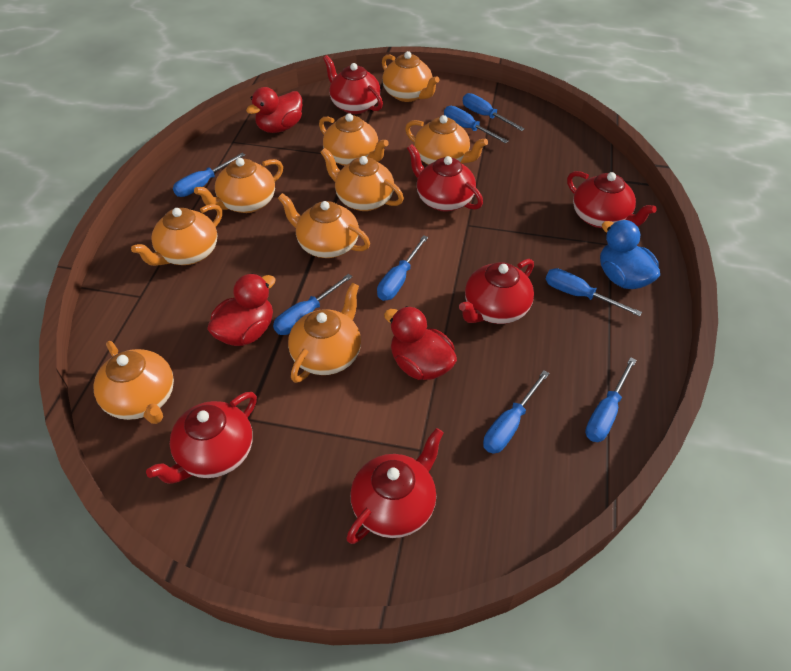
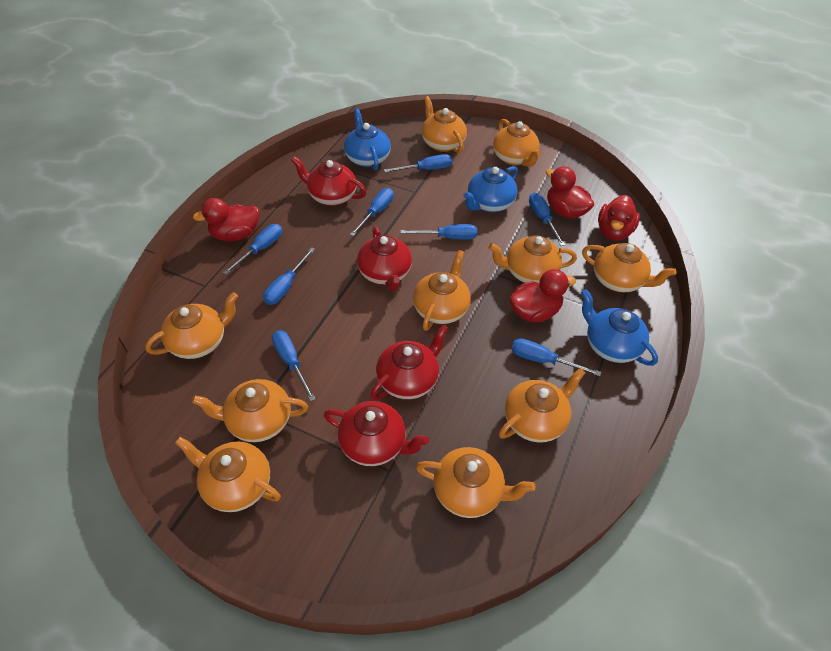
blue duck: [600,220,660,289] = 1 -> none = 0
blue teapot: none = 0 -> [344,108,391,170] [463,166,518,212] [581,289,658,366] = 3
orange teapot: [94,341,174,424] [131,204,222,266] [194,158,283,213] [278,193,370,258] [288,283,361,383] [319,113,389,166] [320,148,404,211] [382,51,440,102] [405,115,488,165] = 9 -> [145,292,238,359] [175,437,281,512] [192,379,308,442] [413,250,471,331] [416,447,535,518] [422,96,467,153] [488,235,577,283] [493,119,541,167] [499,368,586,443] [582,243,676,292] = 10
red duck: [207,274,276,346] [246,87,302,133] [384,306,457,380] = 3 -> [193,198,259,241] [509,269,576,322] [546,166,594,218] [598,195,640,241] = 4
red teapot: [146,392,257,484] [323,55,383,114] [346,428,444,544] [407,144,483,212] [459,259,534,324] [567,171,657,228] = 6 -> [291,156,366,206] [324,401,429,466] [357,226,412,291] [370,324,449,400] = 4

